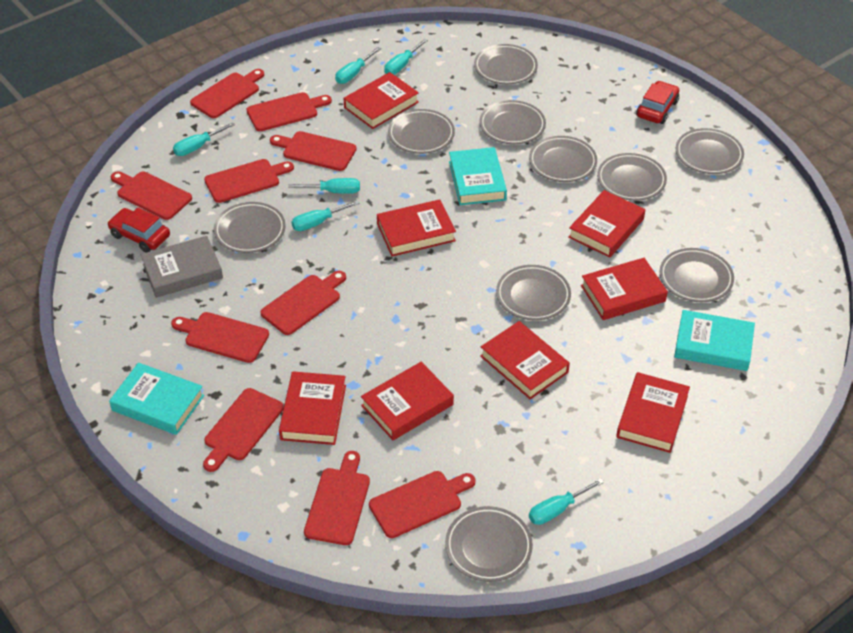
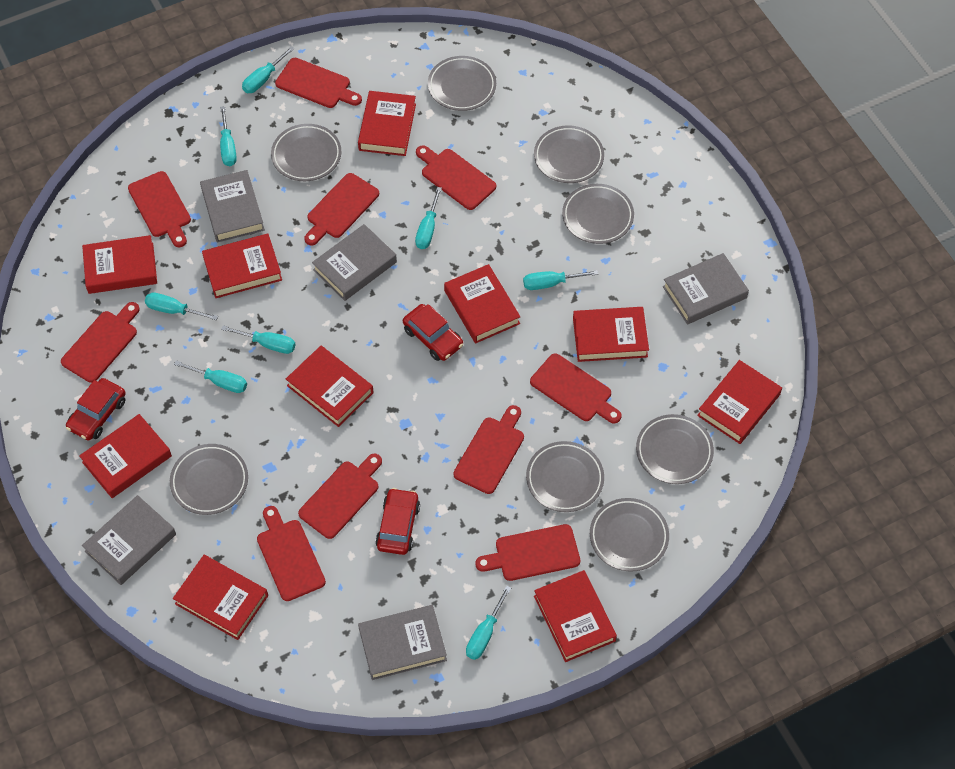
grey book: [141,236,223,298] = 1 -> [82,495,176,585] [200,170,265,242] [312,224,397,301] [358,605,447,680] [663,253,749,324] = 5
grey plate: [214,202,286,253] [388,109,455,154] [445,506,533,582] [474,44,538,84] [479,100,546,144] [496,265,571,321] [529,136,597,182] [597,153,667,201] [659,248,734,302] [676,128,744,174] = 10 -> [170,444,248,515] [271,124,341,181] [428,56,496,111] [526,441,604,512] [534,125,604,183] [562,184,634,244] [590,498,669,572] [636,414,714,484] = 8
red book: [279,371,346,445] [344,72,419,129] [361,362,454,440] [377,199,456,257] [480,321,570,400] [568,190,645,258] [581,258,668,320] [616,372,690,453] = 8 -> [79,414,172,498] [82,235,157,294] [173,555,268,640] [202,234,282,298] [286,346,374,427] [358,91,416,156] [444,264,520,343] [534,570,617,662] [573,307,649,362] [697,360,782,444] = 10
red car: [107,207,170,253] [636,81,679,124] = 2 -> [66,378,125,441] [375,488,420,555] [403,304,463,361] = 3
turquoise book: [109,363,204,435] [449,147,507,205] [674,310,755,371] = 3 -> none = 0
turquoise screwdriver: [173,122,235,156] [288,178,360,194] [292,200,360,231] [335,47,381,84] [384,39,428,75] [529,478,604,525] = 6 -> [145,293,218,320] [174,360,247,393] [220,106,237,166] [221,325,296,354] [242,46,294,93] [415,187,442,249] [466,586,511,660] [523,270,598,290] = 8

